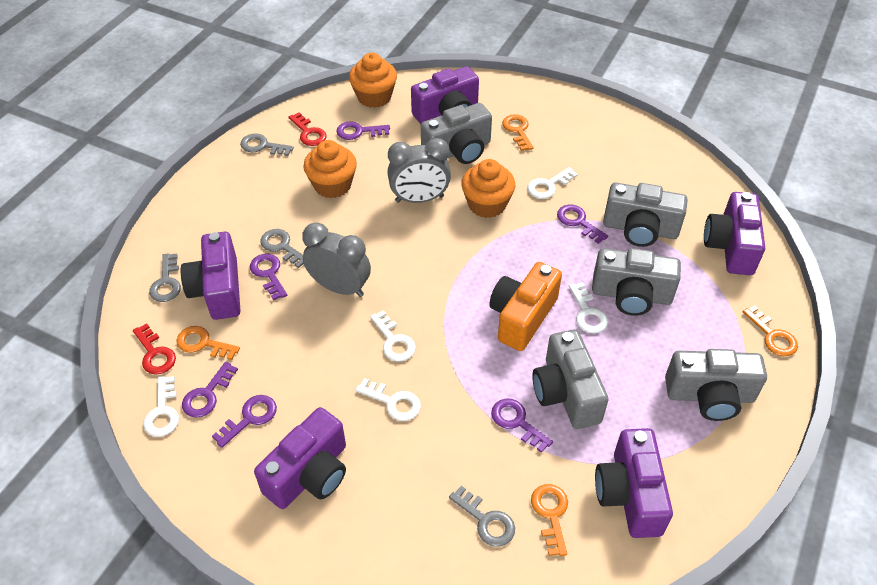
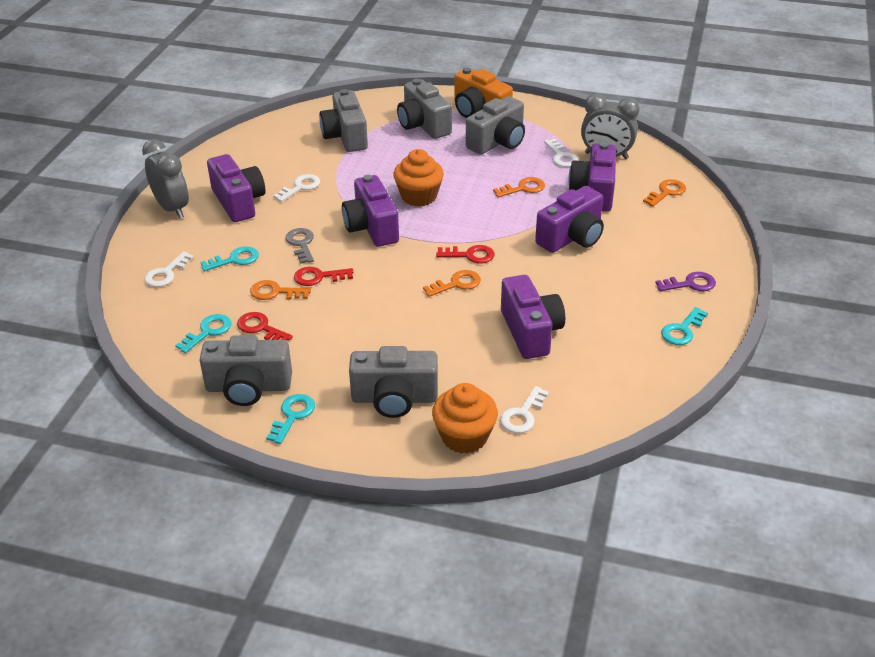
grey key: [149,253,181,302] [240,133,294,156] [260,229,304,268] [449,486,515,547] = 4 -> [285,228,314,264] = 1
orange cupcake: [303,140,357,198] [349,53,397,108] [461,159,515,218] = 3 -> [393,149,444,207] [432,383,498,454] = 2
purple key: [182,362,238,418] [212,395,277,448] [250,254,287,301] [336,121,390,140] [491,399,553,453] [557,204,608,244] = 6 -> [656,272,716,291] = 1
red key: [133,323,176,375] [289,112,327,146] = 2 -> [237,312,293,341] [294,267,354,286] [436,245,495,264] = 3
turquoise key: none = 0 -> [175,314,231,353] [200,246,259,271] [266,394,315,444] [661,307,708,345] = 4
white key: [144,376,179,437] [356,378,421,421] [370,310,416,362] [527,167,578,199] [569,282,608,333] = 5 -> [144,251,194,287] [273,174,320,202] [500,386,549,433] [544,139,578,167] = 4

